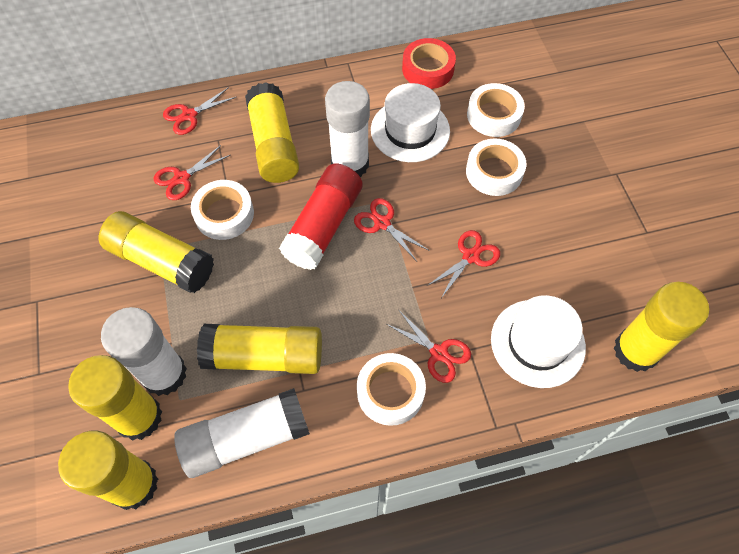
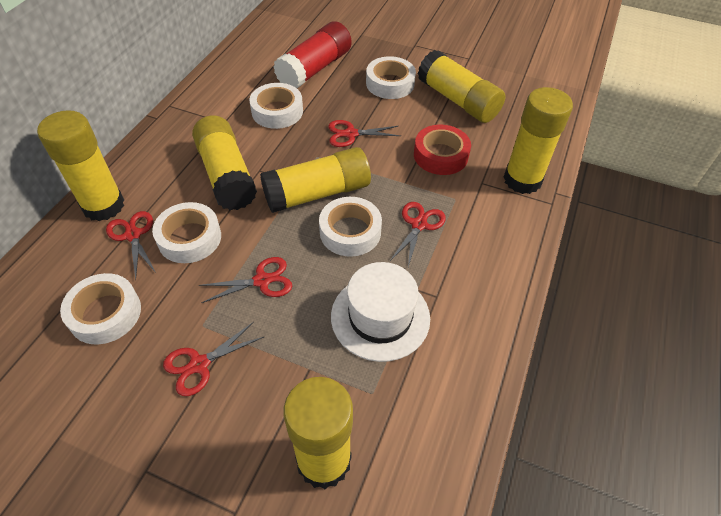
white glue stick: [101,307,187,396] [174,388,310,478] [325,81,370,177] = 3 -> none = 0
white hat: [371,83,450,162] [491,295,586,388] = 2 -> [331,262,430,362] = 1
white tape: [191,180,254,240] [357,353,426,426] [466,139,526,196] [467,83,525,137] = 4 -> [60,273,141,344] [152,202,221,263] [249,83,303,129] [319,197,382,257] [366,56,416,99] = 5

